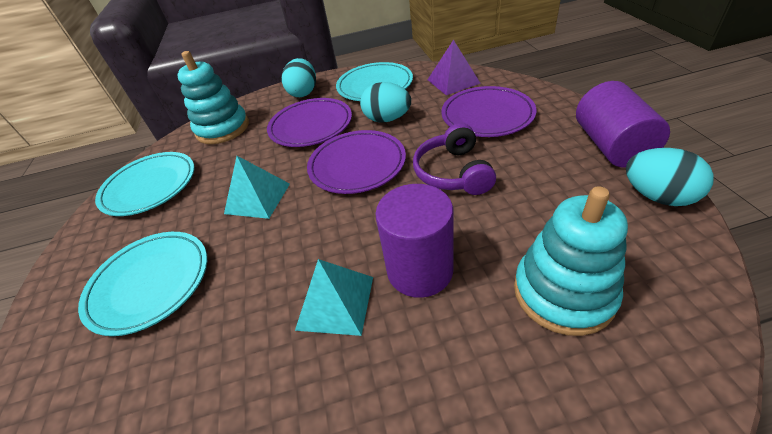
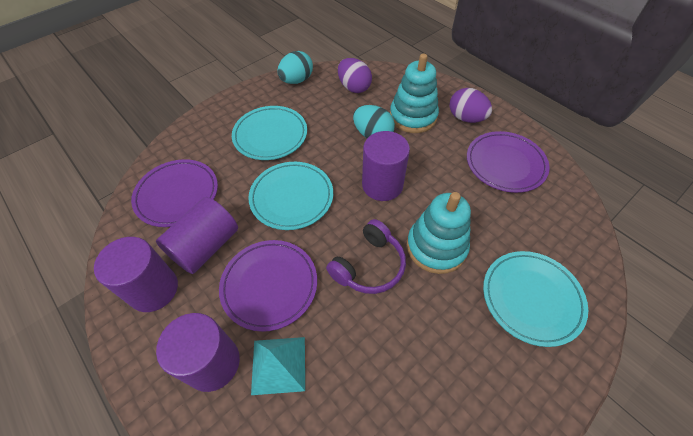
purple cylinder: [375,184,453,298] [576,81,670,167] = 2 -> [94,237,178,312] [156,197,238,274] [156,313,240,392] [362,131,410,201] = 4
purple egg: none = 0 -> [338,58,372,93] [449,88,492,123] = 2
purple pyramid: [428,40,481,95] = 1 -> none = 0
turquoise egg: [281,58,316,97] [360,82,411,123] [626,148,714,206] = 3 -> [277,51,313,84] [353,105,395,138] = 2
turquoise pyramid: [224,156,290,219] [295,259,373,336] = 2 -> [251,337,305,395] = 1

